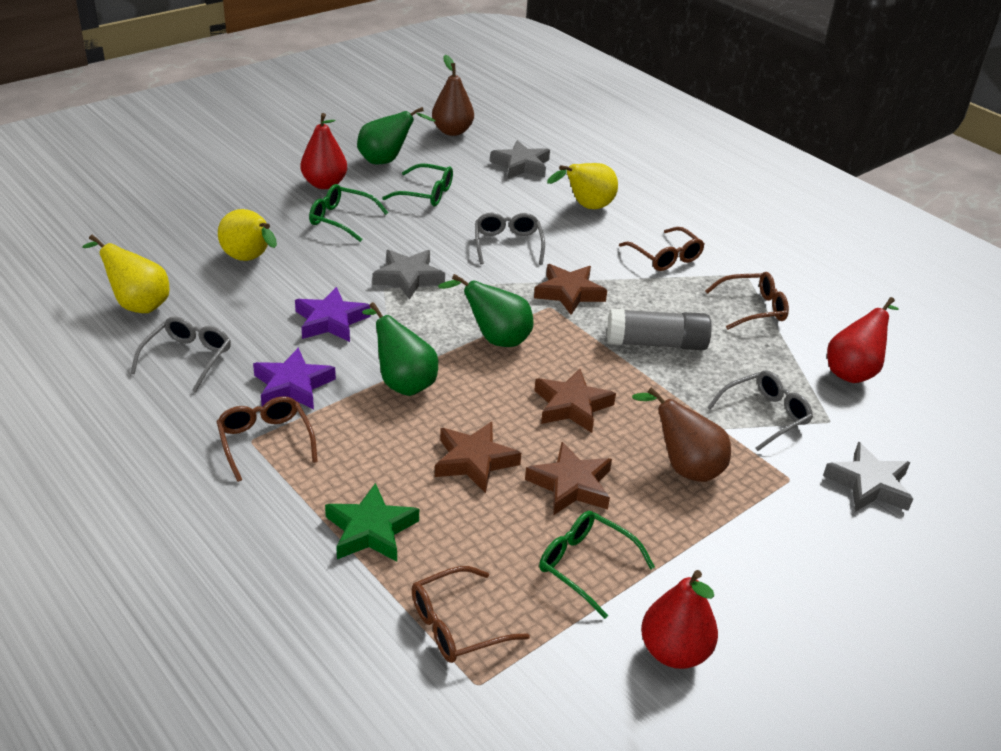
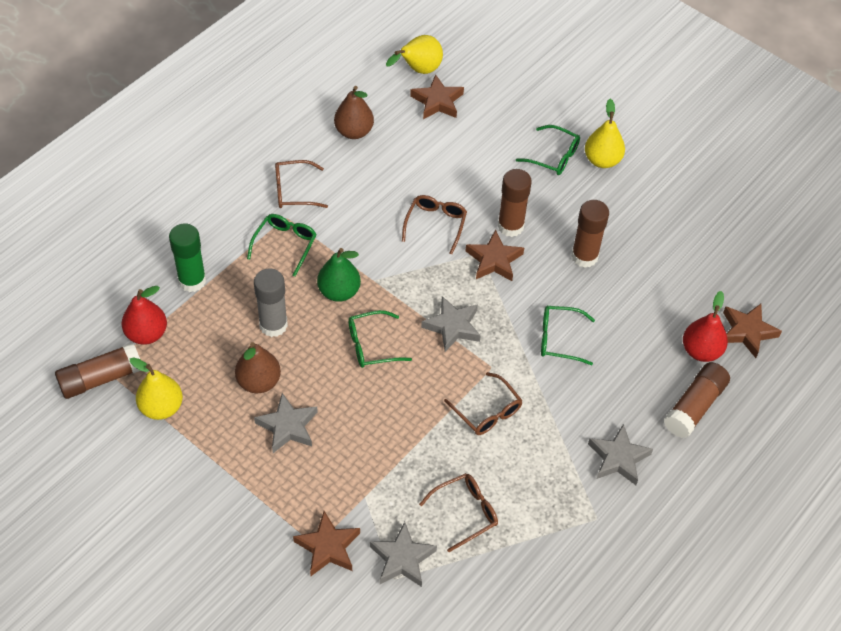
brown glue stick: none = 0 -> [55,343,140,399] [497,169,532,237] [571,200,609,268] [664,362,730,438] = 4
green glasses: [309,184,388,242] [382,163,453,206] [539,511,655,619] = 3 -> [247,214,317,276] [348,310,412,368] [516,125,580,175] [541,306,595,365] = 4
green glue stick: none = 0 -> [169,224,206,292] = 1
green pear: [357,107,435,164] [362,302,438,396] [438,274,533,347] = 3 -> [317,248,361,302] = 1
green star: [325,483,419,562] = 1 -> none = 0
grey glasses: [131,316,231,392] [475,213,545,265] [707,370,813,451] = 3 -> none = 0
grey star: [373,250,445,300] [490,140,550,179] [823,442,913,512] = 3 -> [254,393,318,453] [370,522,437,587] [421,296,481,352] [588,424,653,485] = 4
purple star: [253,347,336,409] [295,287,371,342] = 2 -> none = 0
red pear: [300,113,347,189] [641,570,718,669] [827,297,899,383] = 3 -> [122,286,167,345] [683,291,728,362] = 2

